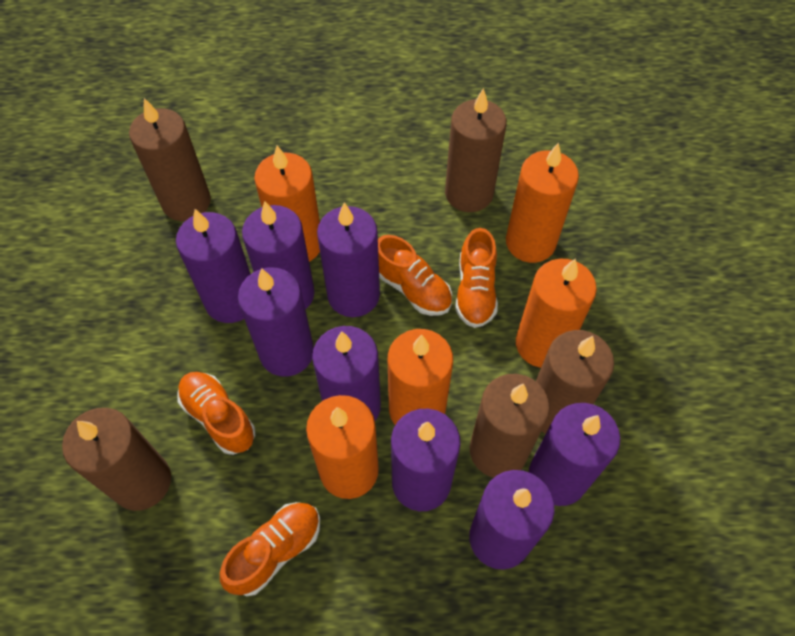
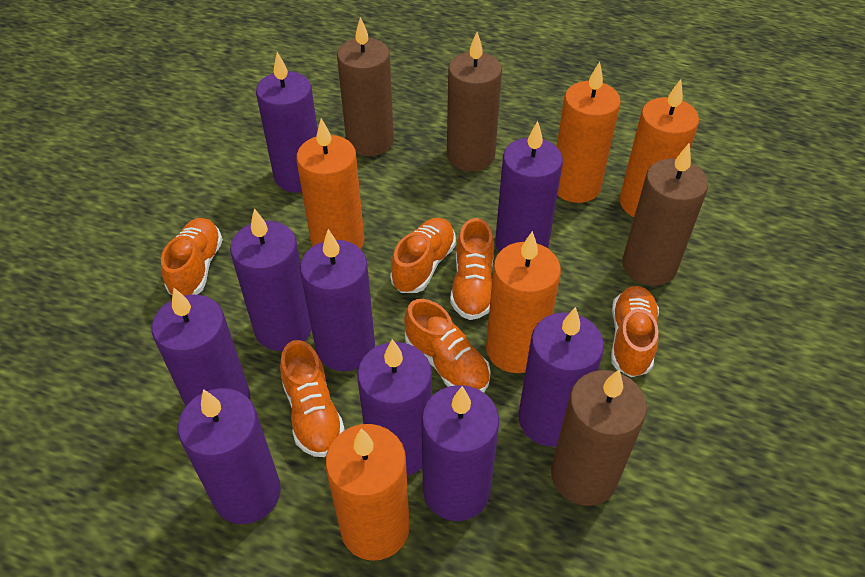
brown candle: [62,408,171,511] [129,98,211,221] [445,88,507,212] [470,374,550,477] [536,330,614,434] = 5 -> [337,17,394,156] [447,32,502,172] [551,370,647,506] [622,143,708,286] = 4
orange shoe: [177,372,255,455] [220,502,320,596] [378,235,452,316] [455,228,498,328] = 4 -> [161,218,223,296] [280,340,345,457] [390,218,456,293] [404,299,491,393] [450,218,494,320] [611,286,659,377] = 6
purple candle: [176,209,250,323] [238,267,314,377] [242,201,315,310] [312,326,381,421] [317,202,380,317] [391,409,461,511] [469,470,555,570] [529,403,620,506] = 8 -> [152,288,250,406] [178,388,281,524] [230,209,312,351] [256,52,318,193] [300,229,375,371] [357,339,432,476] [421,385,499,521] [495,121,563,252] [519,307,604,447] = 9

